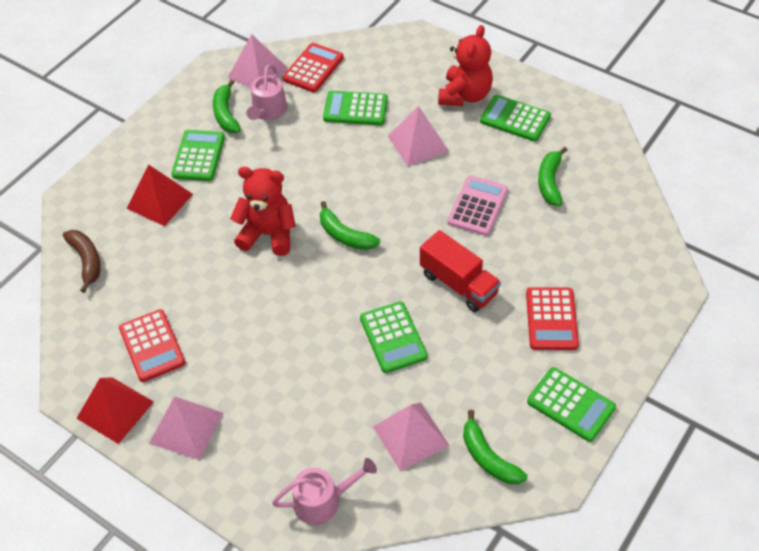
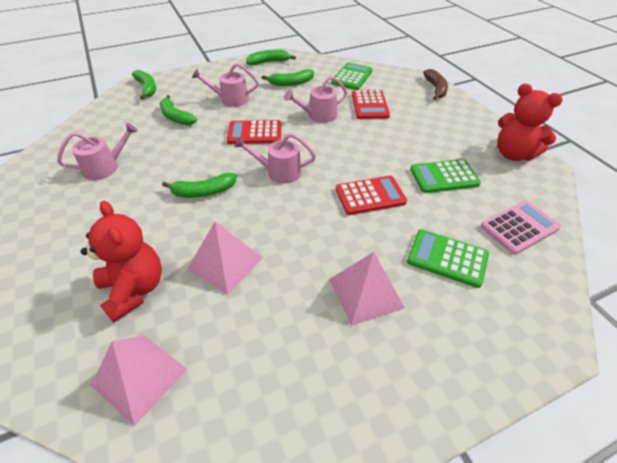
green banana: [213,80,241,133] [320,201,380,250] [463,410,528,484] [538,147,567,206] = 4 -> [132,70,156,100] [160,95,197,125] [162,173,237,198] [246,50,296,65] [262,69,314,86] = 5
green calculator: [171,130,225,181] [323,91,388,125] [360,301,428,373] [480,95,551,141] [527,367,616,442] = 5 -> [331,63,373,90] [407,229,489,288] [410,159,481,193] = 3
pink pyramid: [149,396,223,460] [228,34,288,88] [373,403,450,472] [388,106,449,166] = 4 -> [91,335,187,426] [187,221,263,295] [329,252,405,326] = 3
pink watering can: [247,64,287,120] [272,458,377,525] = 2 -> [57,123,138,180] [192,63,259,107] [234,133,316,183] [284,76,347,123] = 4
red pyramid: [76,377,154,444] [127,164,193,226] = 2 -> none = 0
red truck: [420,230,501,312] = 1 -> none = 0

